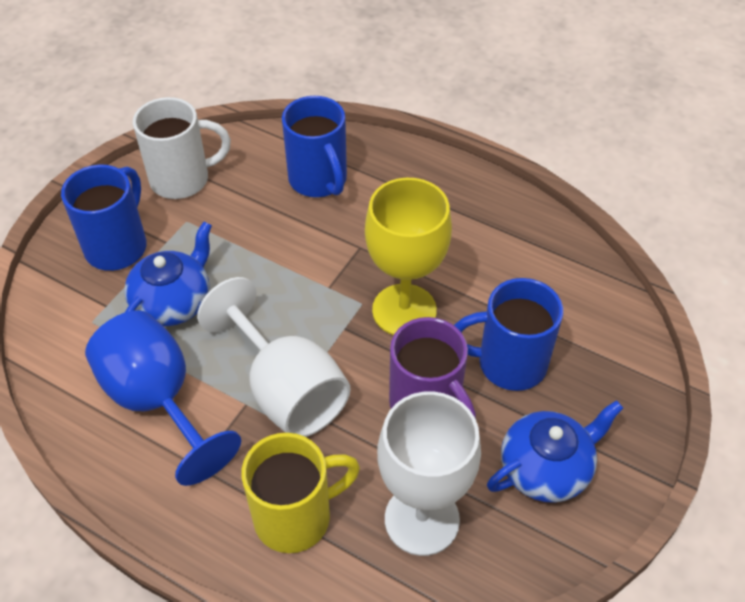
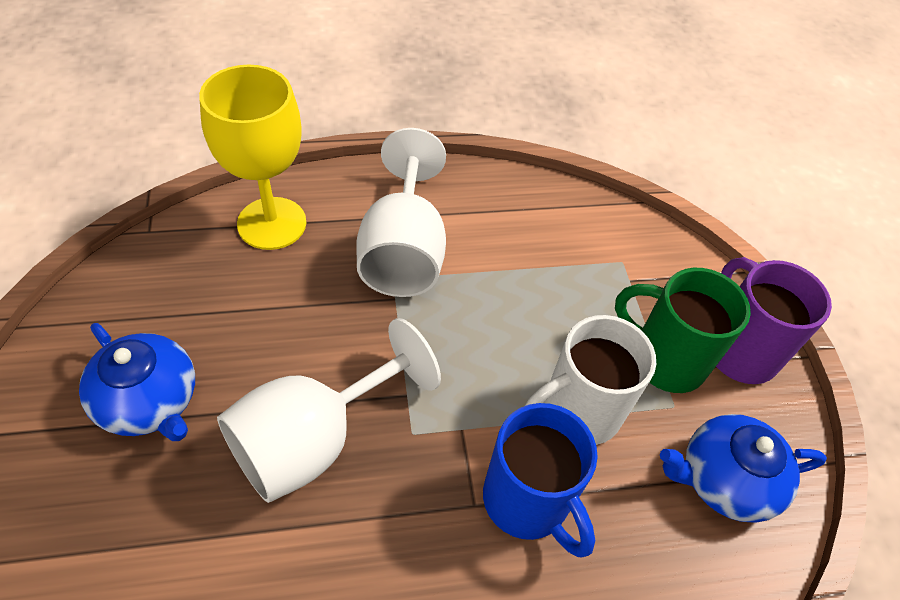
blue goblet: [85,310,241,486] = 1 -> none = 0
blue mug: [61,165,147,271] [282,96,347,197] [454,278,563,391] = 3 -> [483,403,598,558] = 1
green mug: none = 0 -> [615,268,751,393] = 1
yellow mug: [241,433,360,553] = 1 -> none = 0

